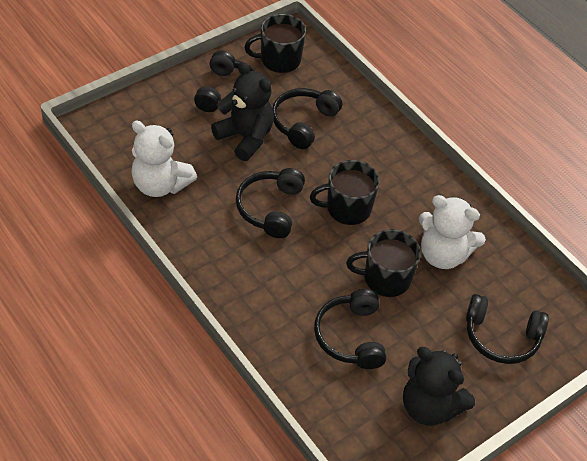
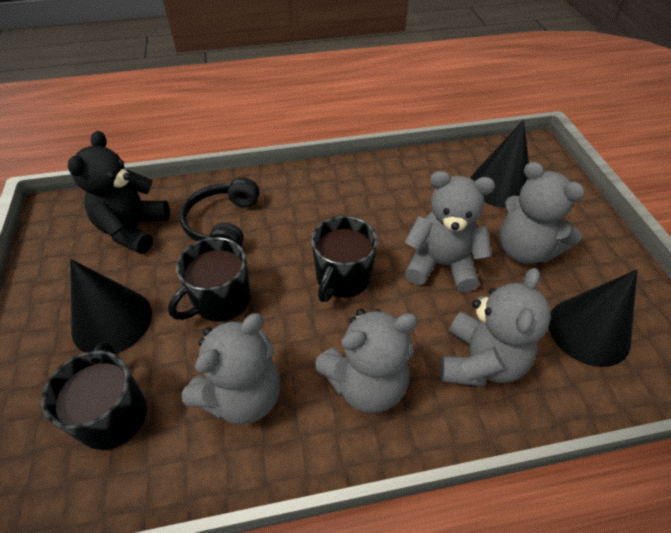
black cone: none = 0 -> [70,259,152,354] [470,119,529,208] [549,270,637,367] = 3
black headphones: [194,51,255,112] [236,168,305,238] [272,88,342,149] [314,289,386,369] [466,294,549,364] = 5 -> [180,177,260,246] = 1
black teddy bear: [211,62,274,161] [403,347,475,426] = 2 -> [68,131,170,254] = 1
grey teddy bear: none = 0 -> [182,313,281,425] [315,309,418,413] [404,171,495,292] [440,268,551,386] [499,162,585,264] = 5
white teddy bear: [131,121,197,197] [419,195,486,269] = 2 -> none = 0

